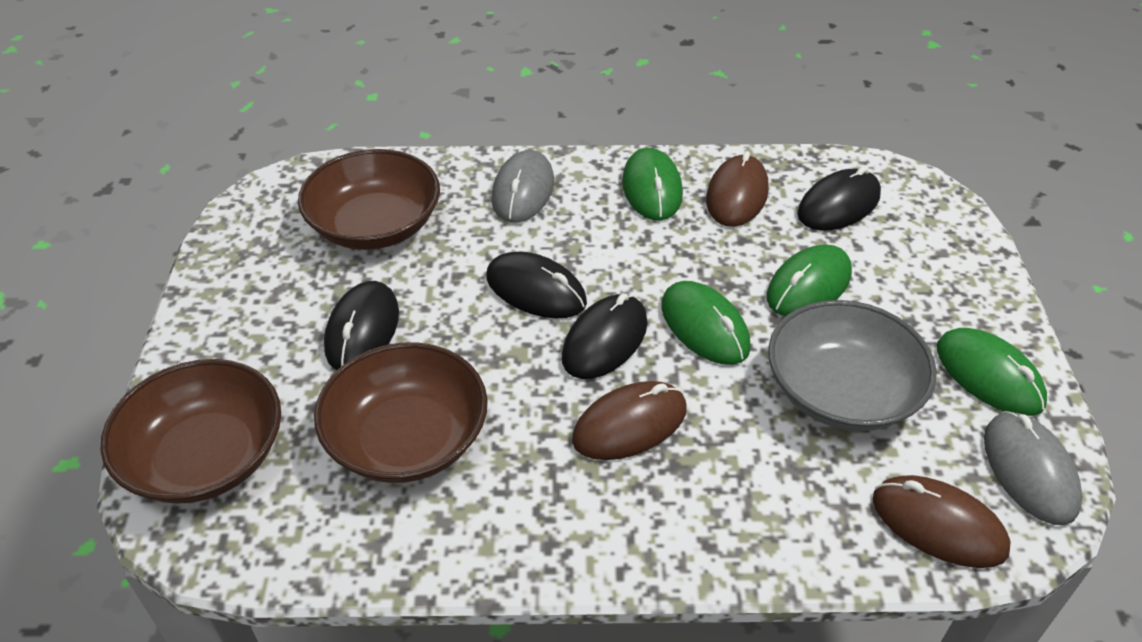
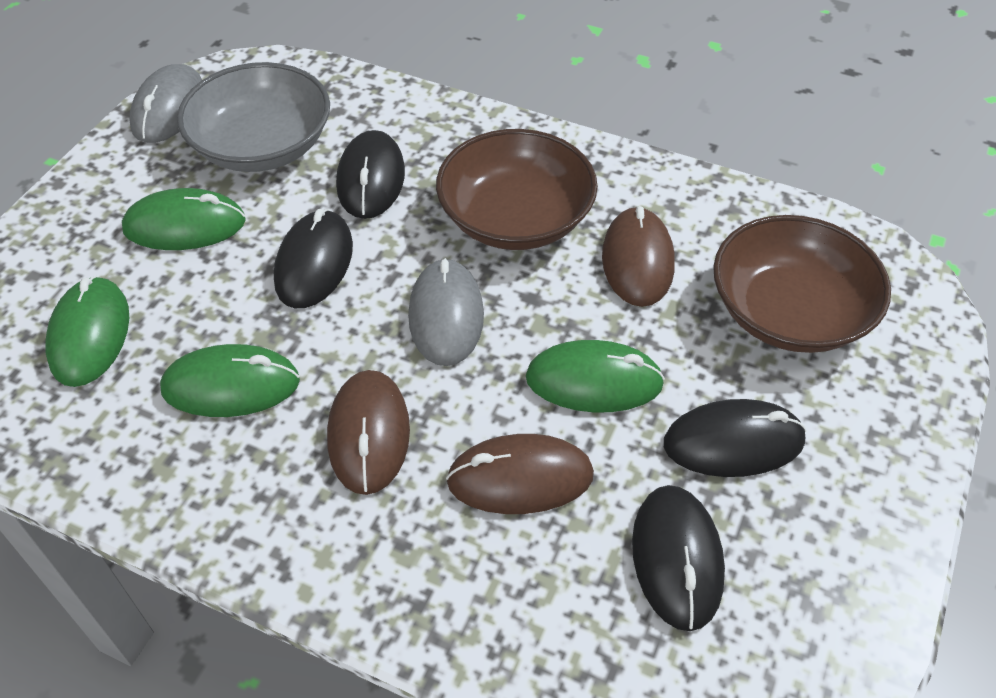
brown bowl: [100,359,281,504] [298,149,440,250] [314,342,488,483] = 3 -> [436,129,598,250] [713,215,891,353] = 2

